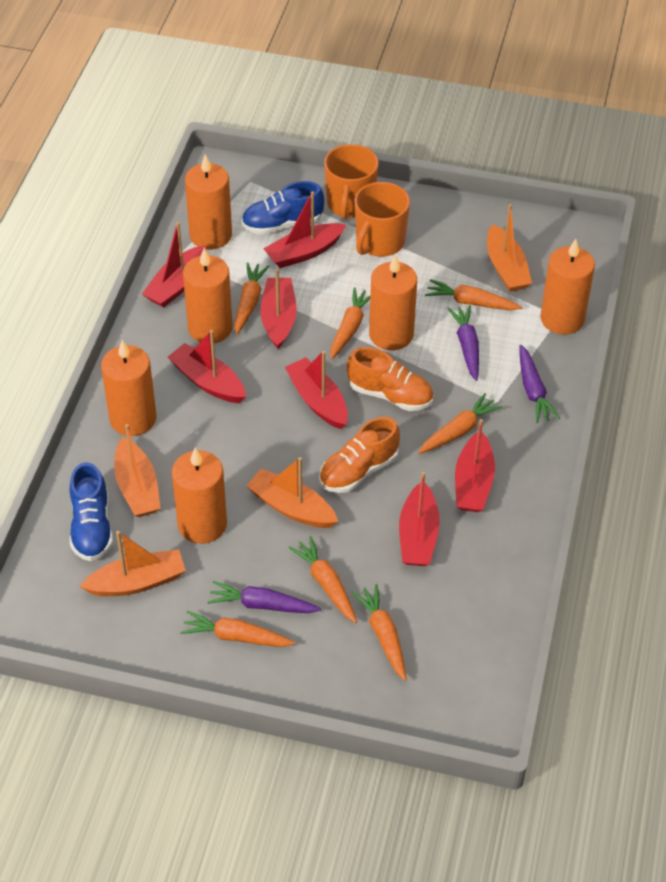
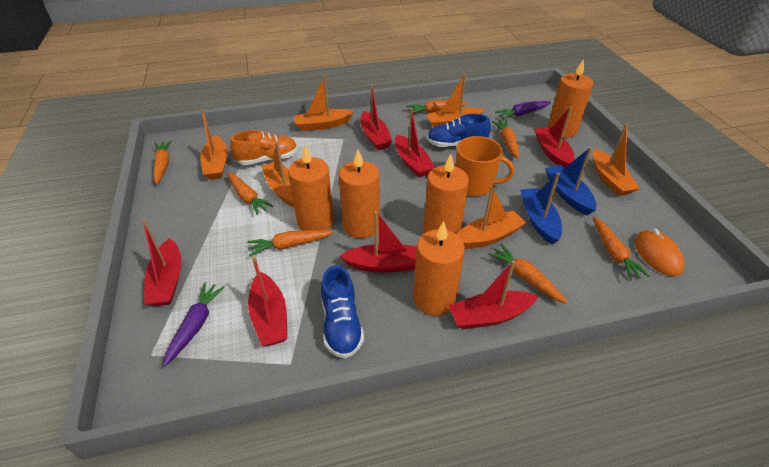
blue boat: none = 0 -> [520,173,562,244] [545,147,596,215] = 2
orange boat: [79,531,186,596] [114,424,161,517] [246,457,338,528] [487,204,532,292] = 4 -> [200,109,228,180] [262,142,294,207] [293,75,354,131] [426,74,485,127] [456,186,526,249] [593,124,640,196] = 6
orange candle: [101,340,156,436] [172,448,227,544] [183,248,233,343] [185,154,232,249] [369,254,417,350] [540,239,595,335] = 6 -> [288,145,334,230] [339,150,380,238] [413,221,465,316] [423,154,469,234] [548,59,593,138] = 5
orange mouse: none = 0 -> [635,229,685,276] = 1
orange mug: [324,144,379,219] [355,182,410,257] = 2 -> [456,136,514,196] = 1
orange shoe: [319,417,400,493] [347,347,433,411] = 2 -> [230,130,298,165] = 1
purple carrot: [208,581,321,613] [447,305,479,381] [519,345,560,423] = 3 -> [163,283,225,367] [495,101,551,120] = 2

